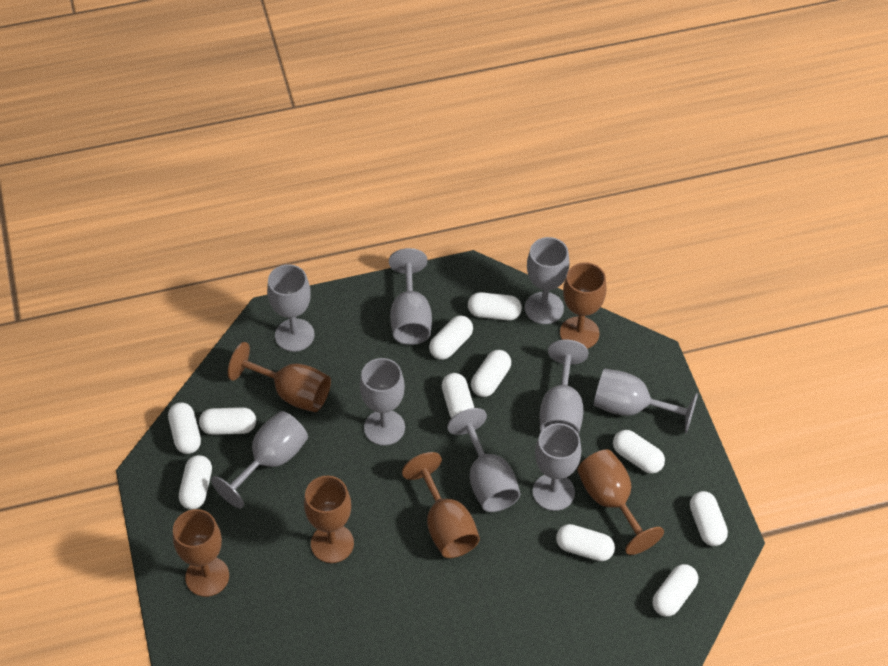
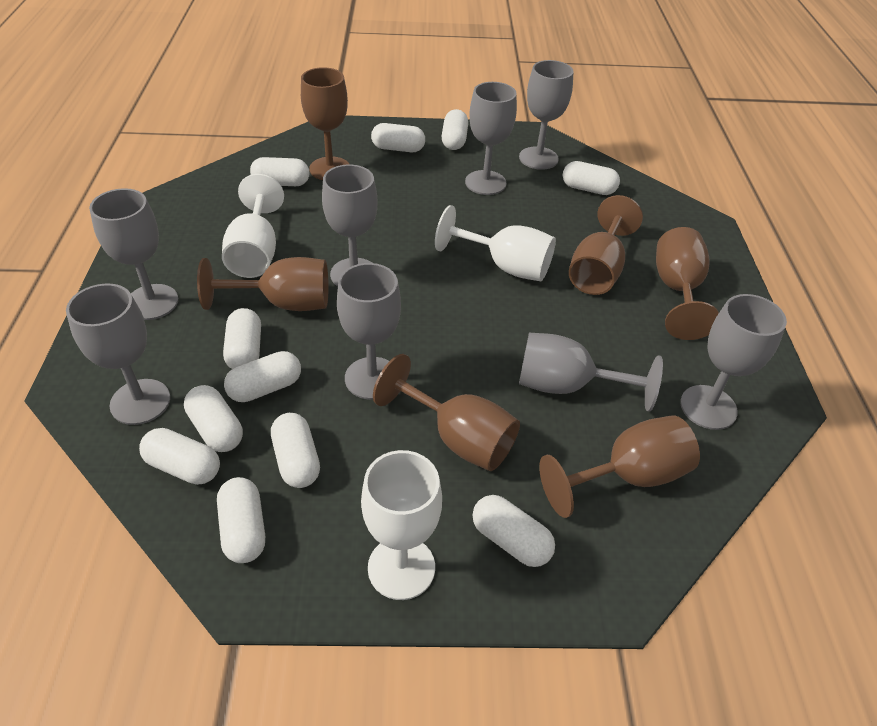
grey goblet: [211,411,308,509] [267,264,314,352] [360,358,405,446] [389,248,432,345] [447,408,520,512] [525,237,569,324] [533,423,581,511] [540,340,588,434] [594,369,698,434] = 9 -> [66,283,170,425] [89,188,178,320] [322,165,377,287] [337,263,401,400] [465,82,517,195] [519,60,574,170] [519,333,663,412] [680,294,787,430] = 8
white goblet: none = 0 -> [222,174,284,278] [361,450,442,600] [435,205,556,281] = 3

